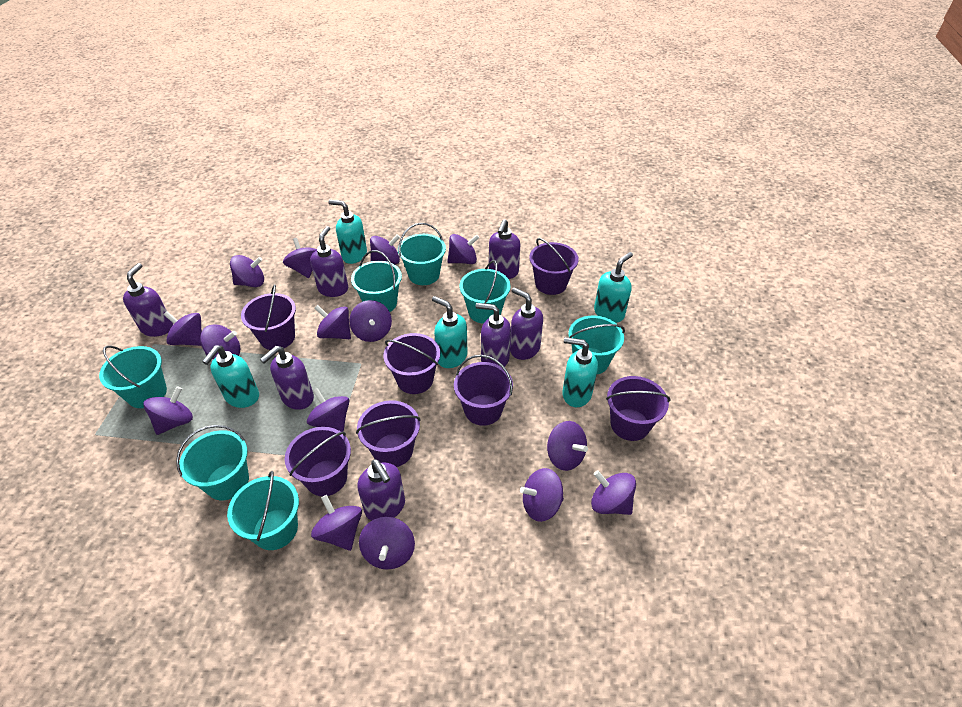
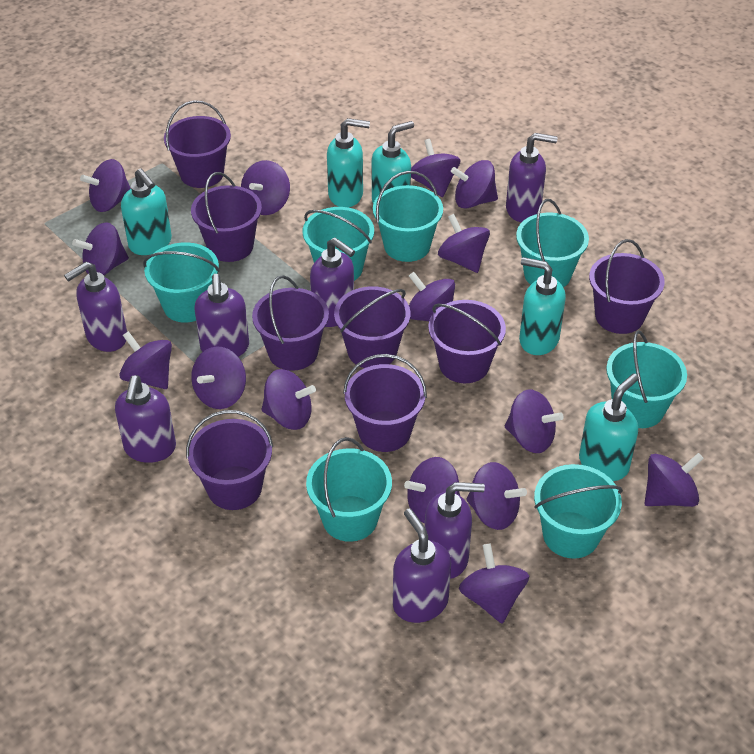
purple bucket: [241,284,296,350] [285,427,351,496] [356,400,421,467] [383,333,440,394] [454,355,513,426] [530,238,579,295] [606,376,670,441] = 7 -> [164,100,231,188] [186,410,273,510] [191,172,262,262] [252,275,329,371] [334,286,410,368] [343,354,427,452] [428,300,506,383] [589,239,665,334] = 8

